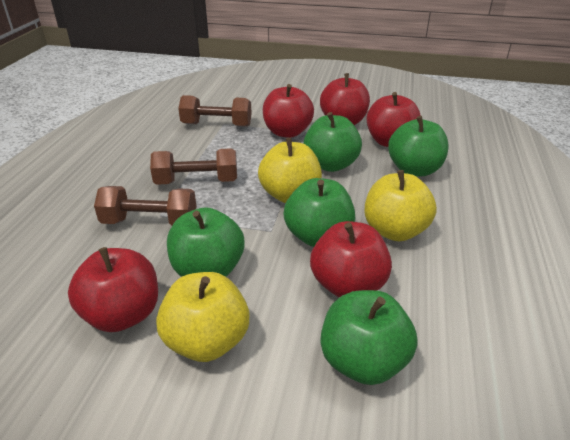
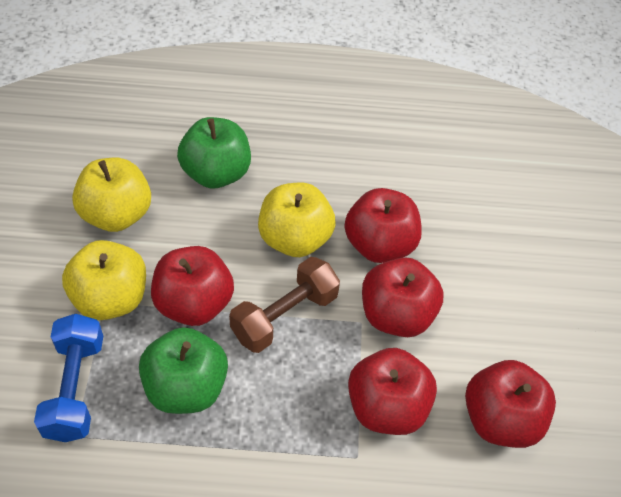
blue dumbbell: none = 0 -> [34,314,103,442] = 1
brown dumbbell: [94,186,196,226] [150,148,237,185] [178,95,252,127] = 3 -> [229,257,340,353] = 1
green apple: [167,207,244,277] [283,178,355,247] [303,112,362,172] [321,290,418,385] [388,116,449,176] = 5 -> [139,327,228,414] [177,117,251,188] = 2

